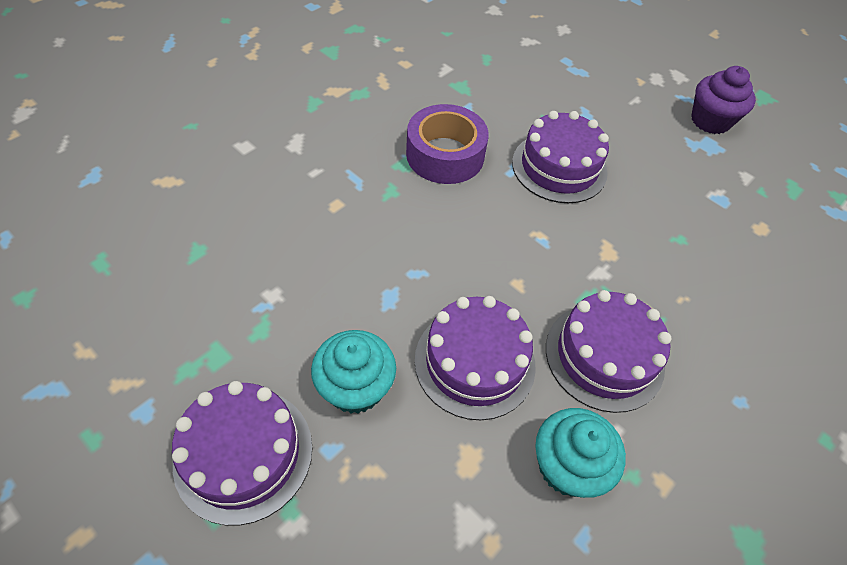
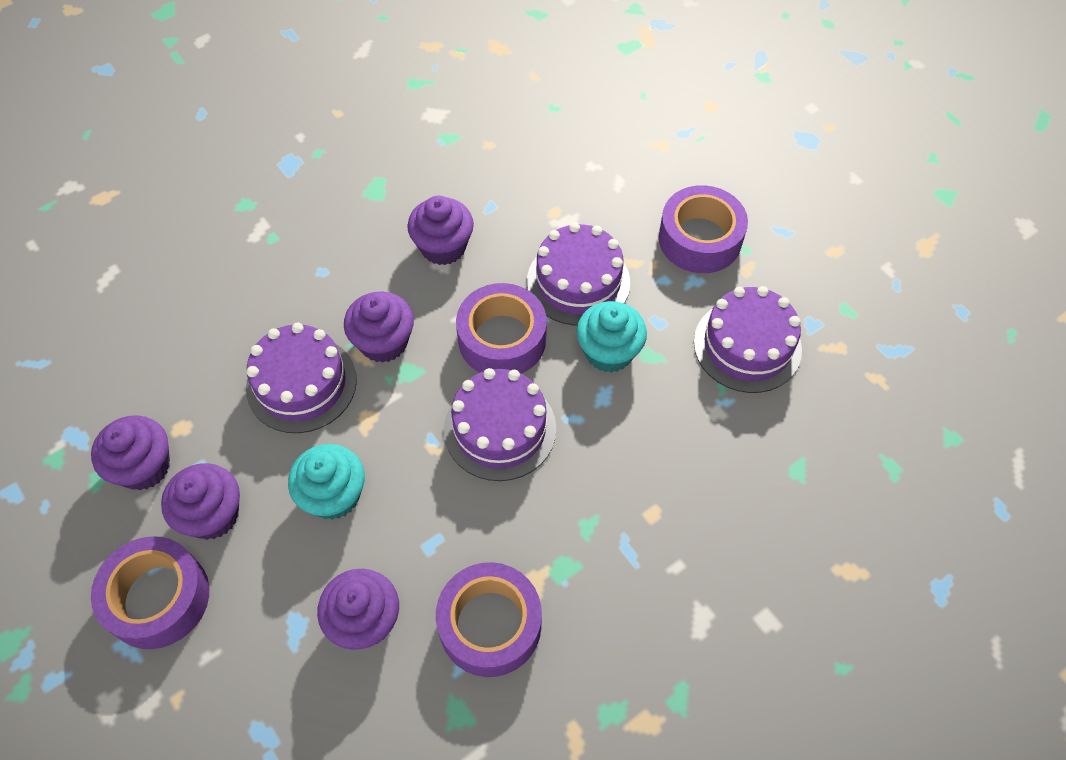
purple cupcake: [691,66,756,134] = 1 -> [91,415,170,490] [161,463,240,540] [317,569,399,650] [344,291,414,363] [407,196,474,265] = 5
purple tape: [406,104,489,184] = 1 -> [91,536,209,649] [436,562,542,677] [456,283,547,374] [659,185,748,273] = 4

